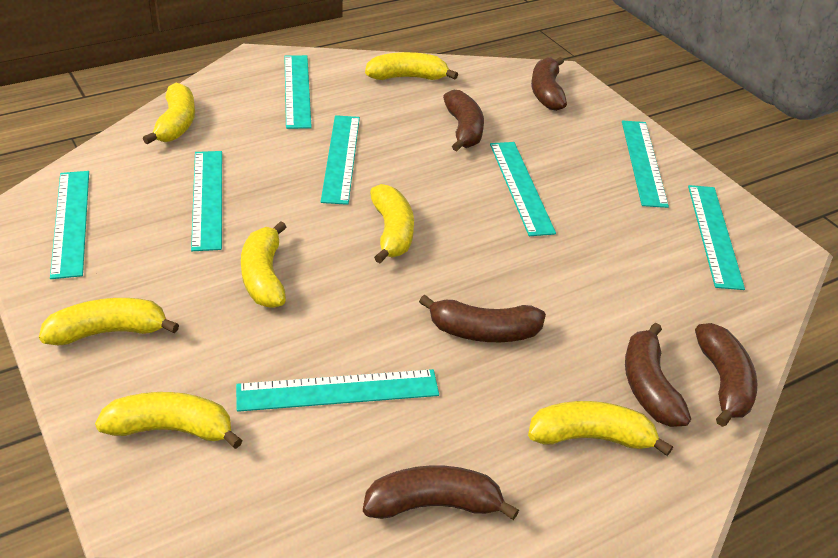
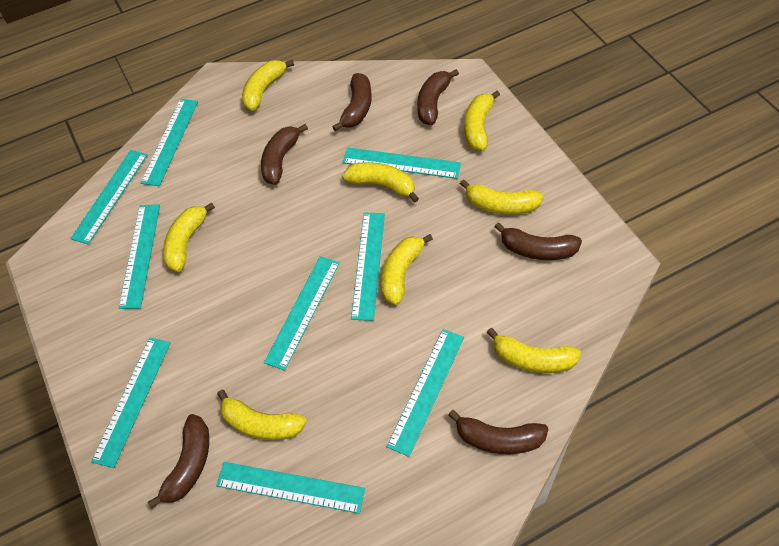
turquoise ruler: [50,171,89,279] [191,151,222,251] [236,369,439,412] [284,55,312,129] [321,115,360,205] [490,142,556,236] [622,120,669,208] [688,185,745,290] = 8 -> [70,150,148,245] [91,338,171,468] [119,204,160,309] [141,99,198,186] [216,462,365,514] [264,256,340,371] [343,147,461,179] [351,213,385,321] [387,329,464,457] = 9
yellow banana: [39,298,179,345] [95,392,243,449] [143,83,195,144] [241,221,286,308] [365,52,458,80] [370,184,414,263] [528,401,673,456] = 7 -> [163,203,215,272] [217,390,307,440] [242,60,294,111] [342,162,419,203] [381,234,433,305] [460,179,543,215] [464,91,500,151] [487,328,581,373] = 8

